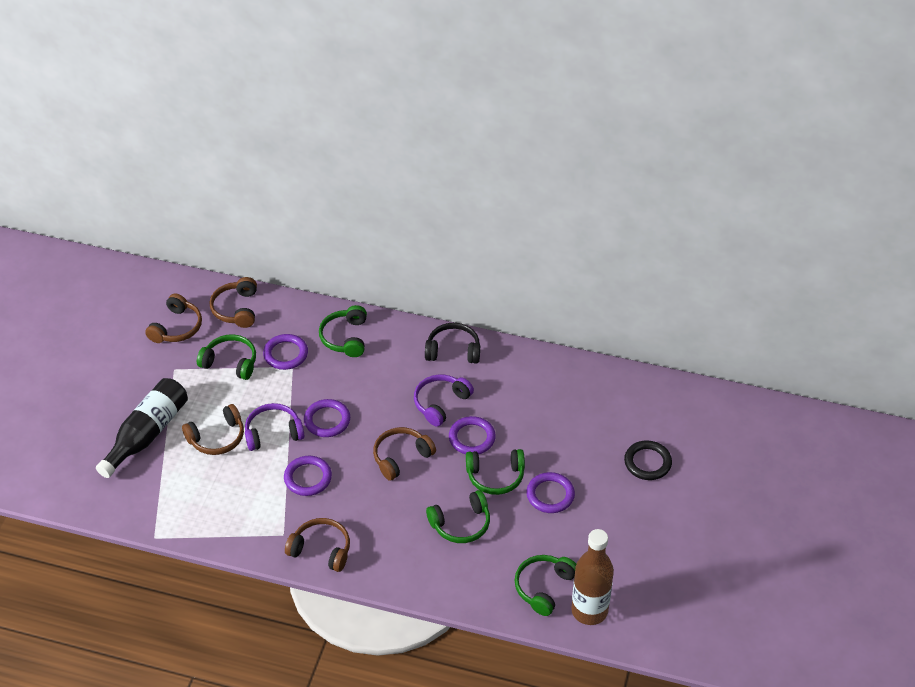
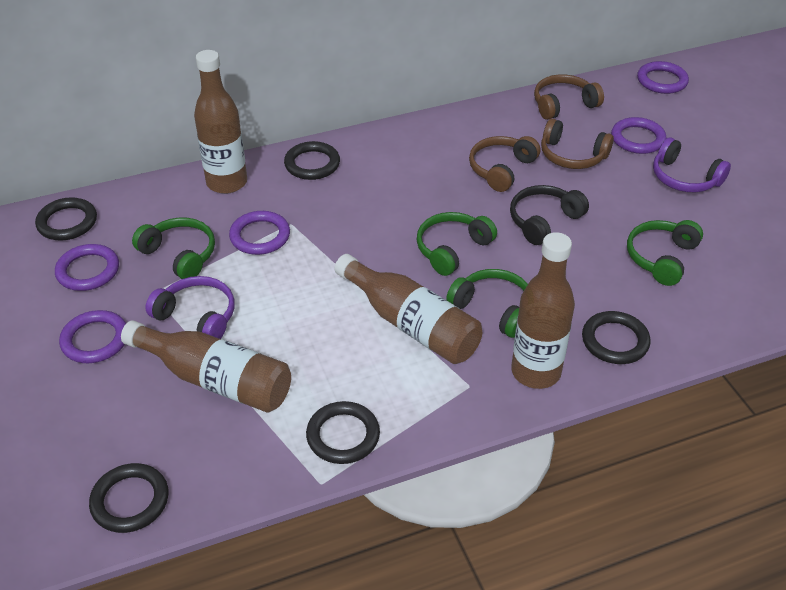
black bottle: [96,378,188,478] = 1 -> none = 0
black ring: [624,440,672,480] = 1 -> [35,197,97,240] [89,463,169,533] [284,141,340,180] [306,401,380,464] [582,311,651,364] = 5
brown bottle: [571,529,614,625] = 1 -> [121,321,291,413] [194,50,247,194] [334,254,482,364] [511,232,575,389] = 4
brown headphones: [145,293,202,343] [182,404,244,455] [210,277,257,328] [285,518,350,572] [373,427,436,481] = 5 -> [469,136,541,192] [534,74,604,120] [541,118,614,169] = 3
green headphones: [197,334,256,380] [319,305,367,357] [426,490,490,543] [466,449,525,495] [514,555,576,616] = 5 -> [132,217,215,279] [417,212,497,276] [446,269,528,338] [627,220,703,286] = 4

